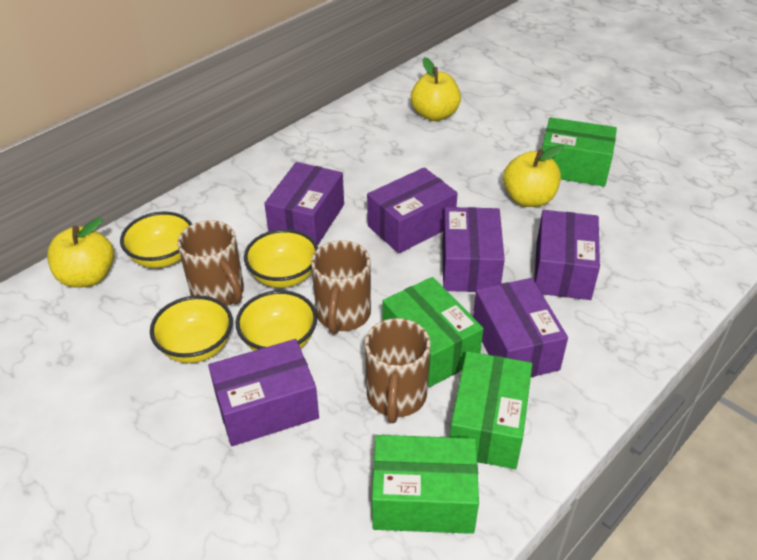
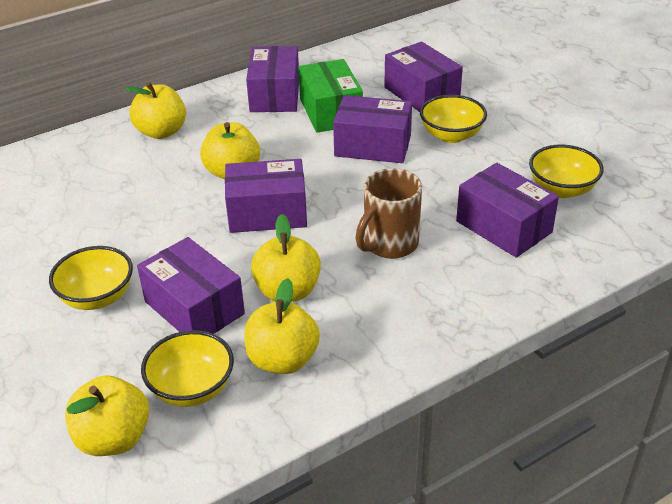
brown mug: [177,220,244,306] [311,241,371,334] [365,318,431,423] = 3 -> [355,168,422,259] = 1
green box: [372,435,479,534] [382,277,484,387] [450,351,532,469] [542,117,617,187] = 4 -> [298,59,363,133] = 1
yellow apple: [47,217,114,288] [411,57,461,121] [503,145,564,207] = 3 -> [65,375,149,456] [125,82,186,139] [200,122,260,179] [245,278,320,374] [251,214,321,302] = 5

